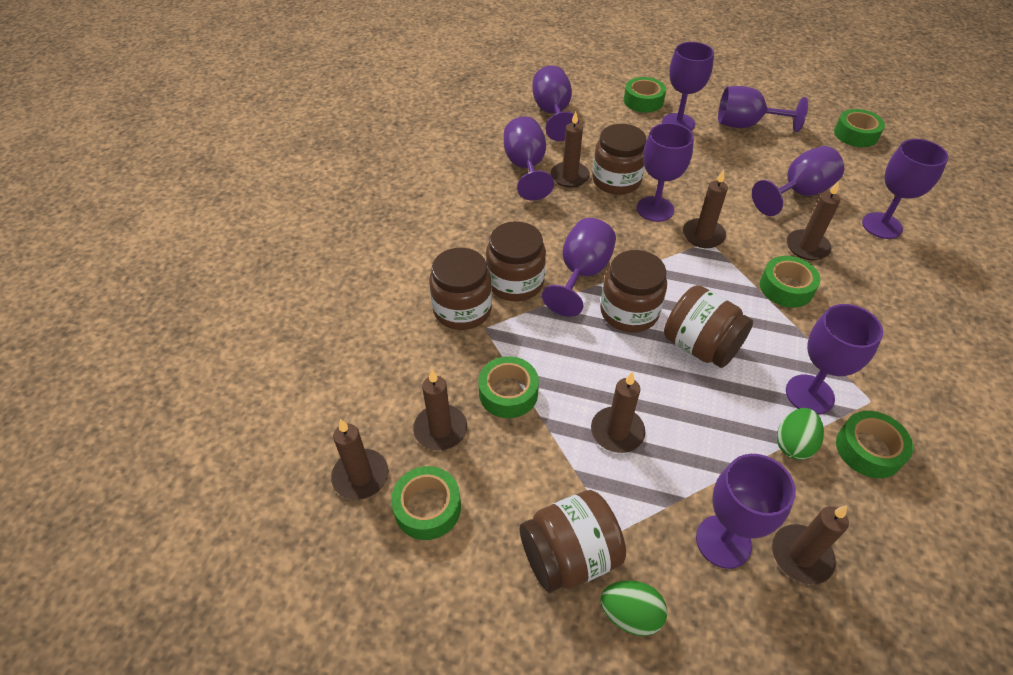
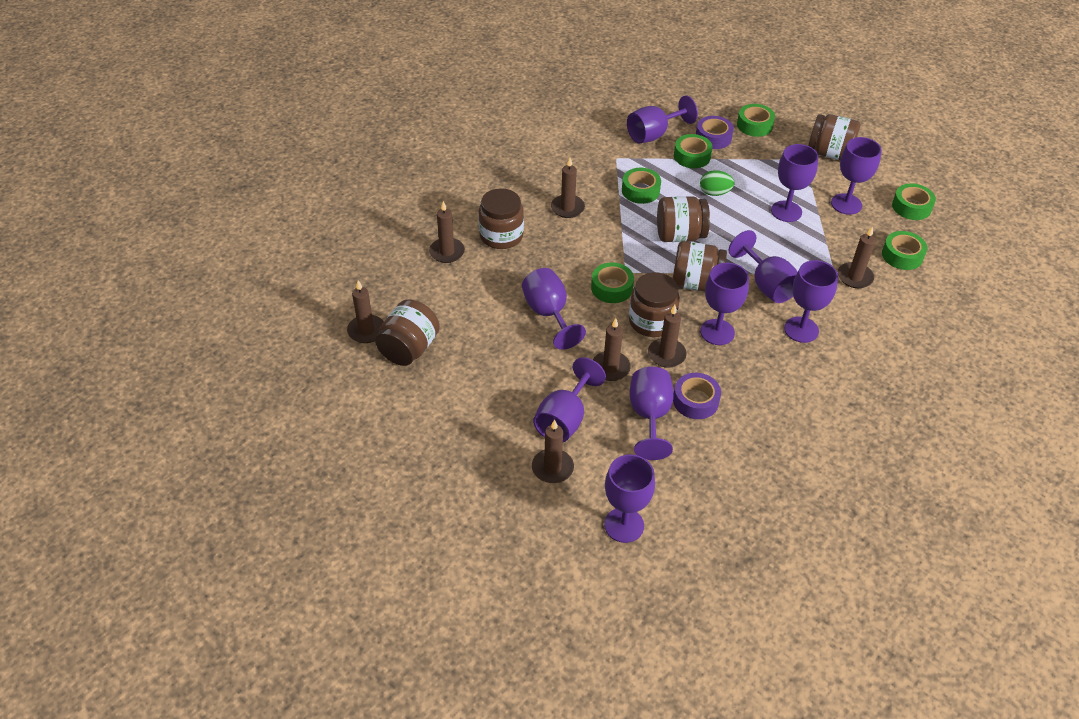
green egg: [600,581,667,636] [777,408,824,460] = 2 -> [700,170,735,196] = 1
purple tape: none = 0 -> [673,373,721,419] [696,116,734,149] = 2

